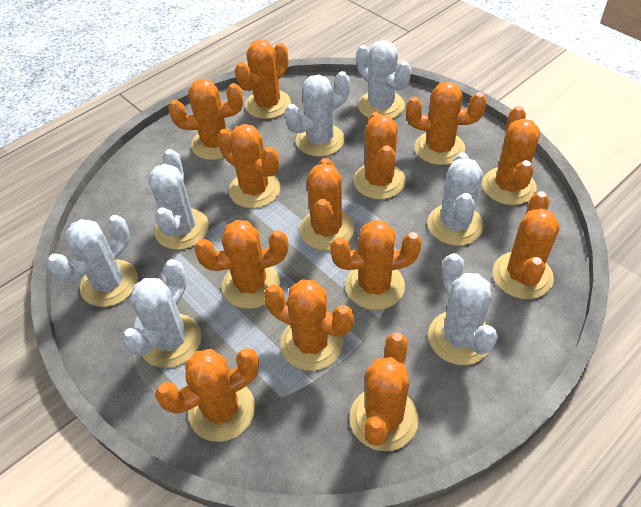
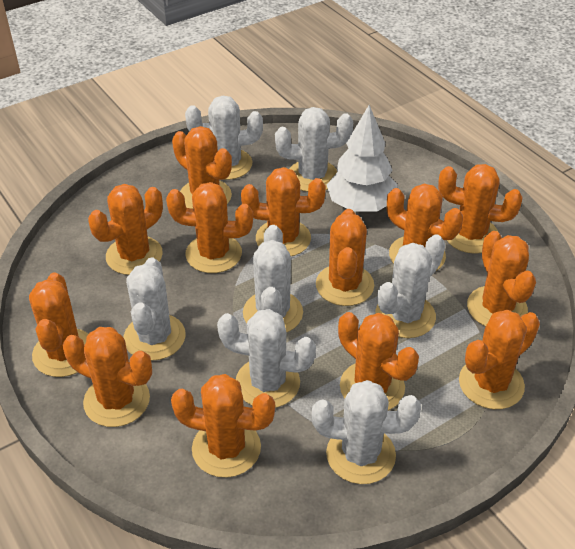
white tree: none = 0 -> [327,105,398,212] = 1

